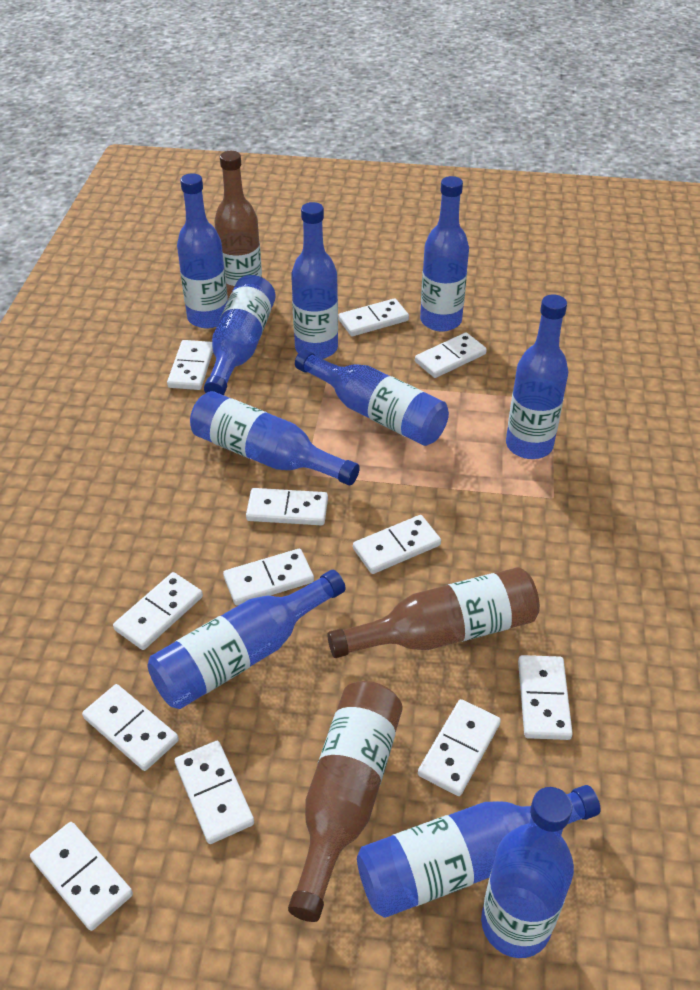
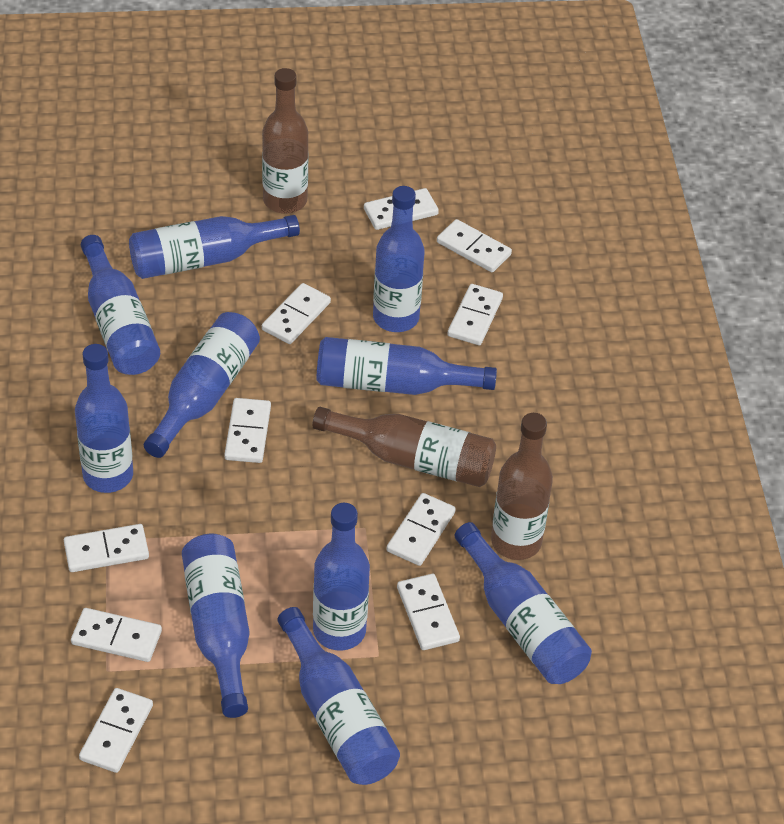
white domino: [30,822,133,931] [82,684,179,771] [113,572,203,650] [167,340,213,390] [175,741,254,844] [223,549,314,606] [246,488,328,525] [338,298,409,336] [353,515,441,574] [415,333,487,378] [418,699,501,796] [518,655,573,740] = 12 -> [64,524,149,572] [71,608,162,662] [79,688,153,773] [224,398,271,463] [262,283,331,344] [364,188,439,230] [386,493,456,566] [397,574,460,650] [437,219,512,272] [447,284,503,345] = 10

